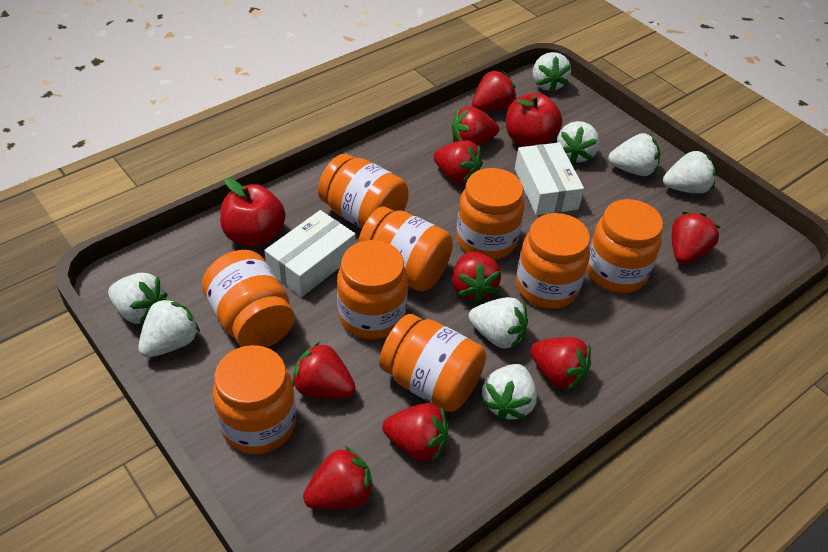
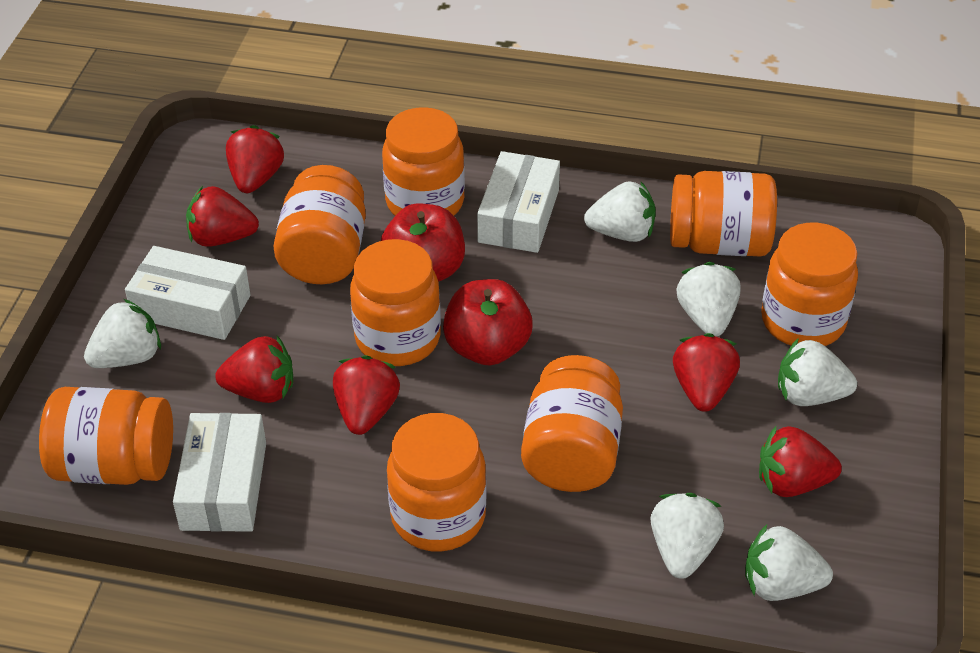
orange jar: [202,250,295,348] [213,345,296,454] [318,154,409,229] [337,240,408,340] [358,206,453,292] [379,314,486,412] [456,168,524,260] [516,213,590,309] [587,199,663,293] = 9 -> [39,387,173,485] [273,165,366,284] [350,239,441,366] [382,107,465,216] [387,413,486,552] [521,355,623,492] [670,171,777,256] [761,223,858,346] = 8
red strawberry: [292,342,356,399] [303,446,374,510] [382,403,449,462] [433,140,483,184] [451,106,499,146] [452,252,501,303] [472,70,516,111] [530,337,591,391] [672,212,721,264] = 9 -> [186,186,259,247] [215,336,293,403] [226,125,284,193] [333,355,400,435] [673,333,740,412] [759,426,842,497] = 6
white box: [264,210,356,297] [515,143,584,215] = 2 -> [125,246,251,340] [173,413,266,532] [477,151,560,253] = 3
white strawberry: [108,273,168,324] [138,298,200,357] [469,297,528,349] [481,364,537,421] [533,52,571,93] [557,121,600,164] [608,133,660,176] [663,150,716,194] = 8 -> [84,299,161,368] [584,181,656,242] [650,493,724,579] [676,262,741,337] [745,524,833,601] [778,338,857,406] = 6

